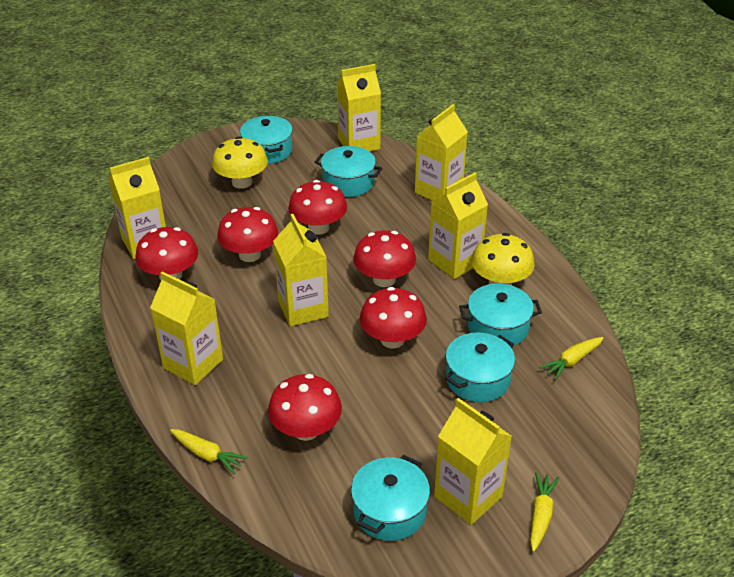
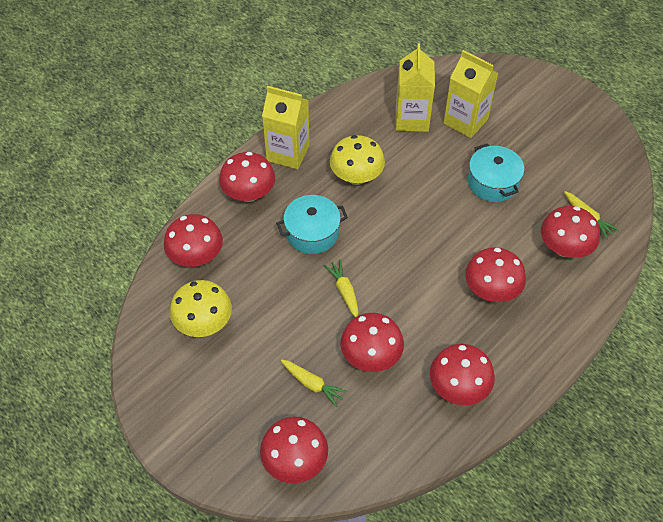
red mushroom: [135,227,198,280] [217,207,278,262] [268,374,342,441] [288,180,347,235] [353,231,416,287] [360,287,427,348] = 6 -> [164,214,223,267] [219,152,275,202] [260,417,328,483] [341,313,404,372] [430,344,495,405] [465,247,526,302] [541,206,600,258] = 7
turquoise pot: [240,116,293,164] [315,146,382,197] [351,455,430,541] [445,332,515,402] [459,284,542,346] = 5 -> [276,195,348,254] [468,143,524,202] = 2
yellow carton: [109,157,166,259] [150,271,223,385] [273,214,329,326] [337,64,381,152] [415,104,468,200] [428,173,488,279] [434,398,512,525] = 7 -> [262,86,310,169] [396,43,435,132] [444,50,498,138] = 3

